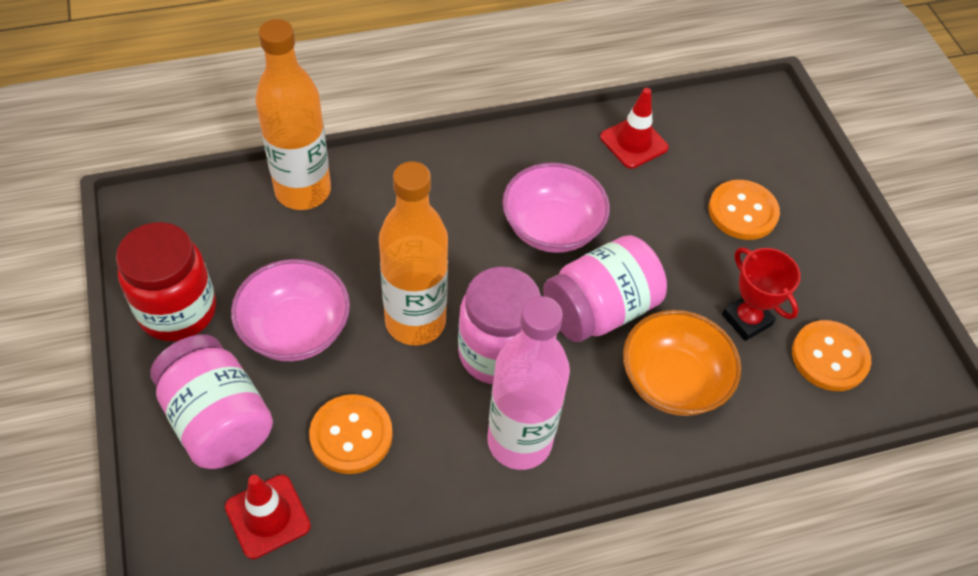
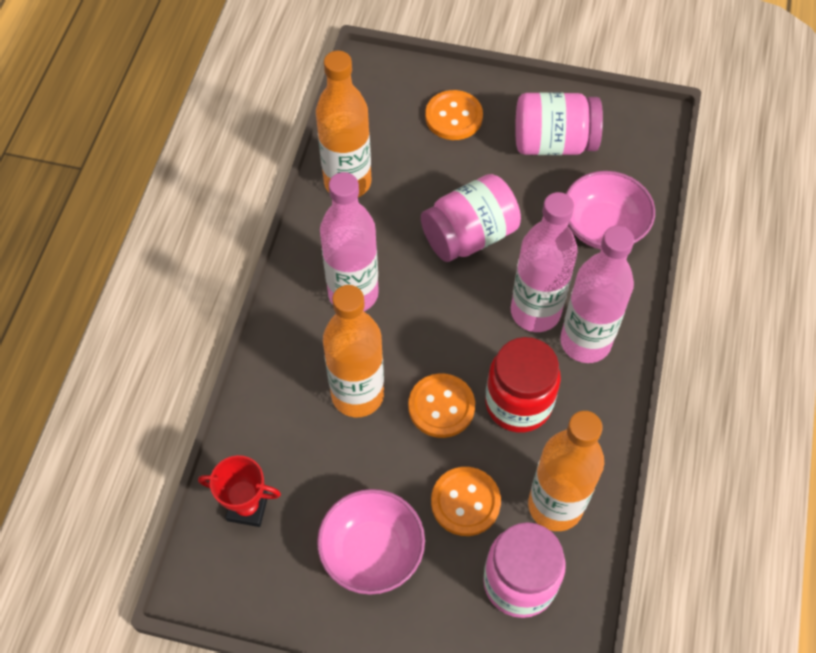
orange bottle: [255,19,331,210] [379,162,448,346] = 2 -> [316,51,371,197] [323,285,384,417] [528,411,604,531] = 3
orange bowl: [623,310,741,416] = 1 -> none = 0
pink bottle: [487,296,570,470] = 1 -> [320,172,379,311] [511,192,578,332] [560,226,634,363] = 3
red traffic cone: [225,475,311,559] [600,88,669,169] = 2 -> none = 0

